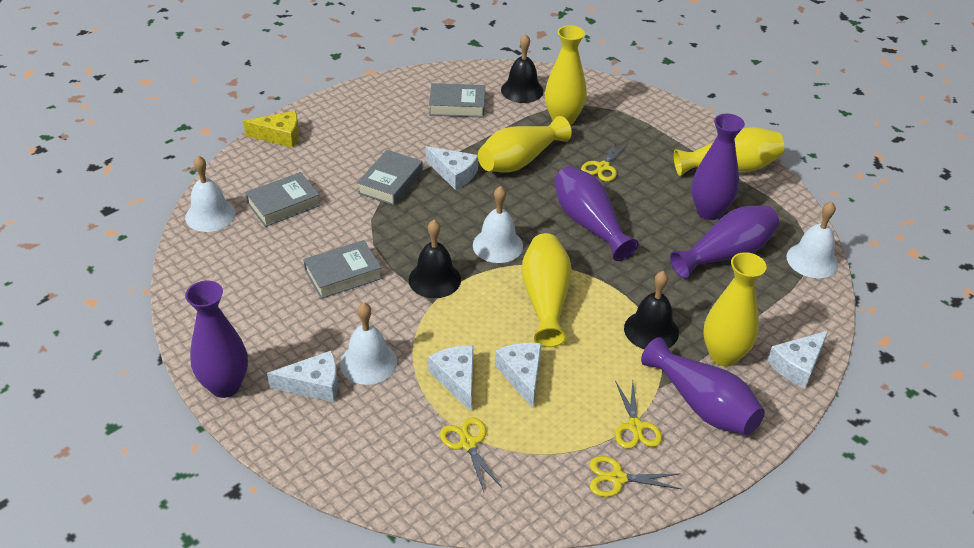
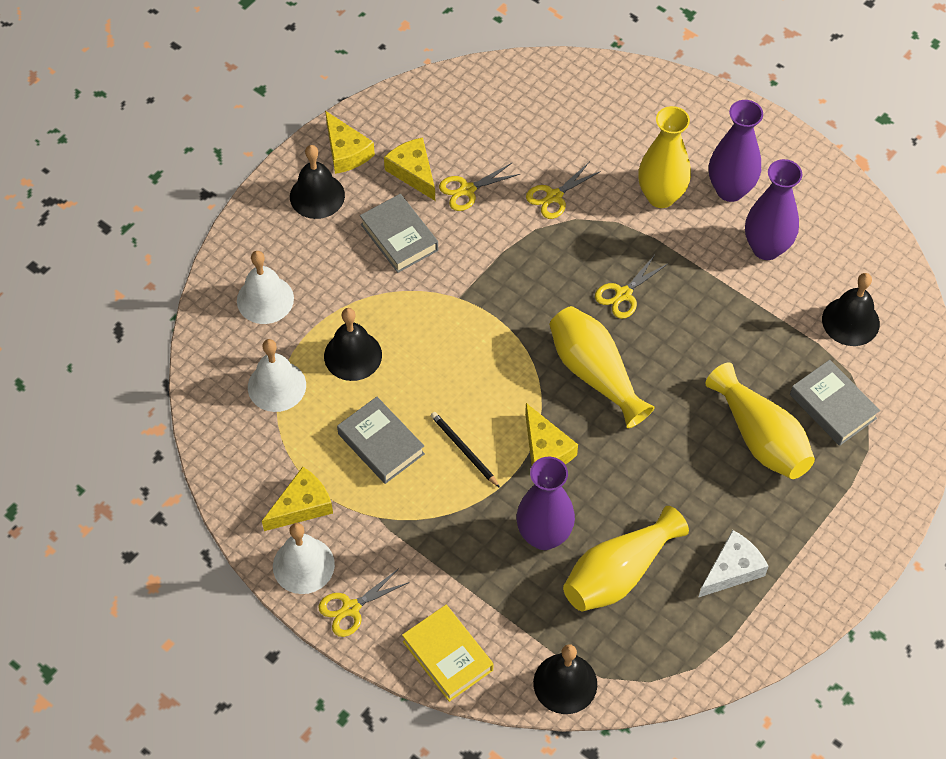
black bell: [409,220,461,298] [501,34,544,103] [624,271,679,349] = 3 -> [290,145,345,219] [324,308,382,381] [533,644,597,714] [822,273,880,346] = 4
black pencil: none = 0 -> [431,412,500,488] = 1
grey book: [245,172,321,227] [303,240,382,299] [357,150,423,206] [429,83,485,118] = 4 -> [337,397,425,484] [360,194,438,273] [790,360,880,446] = 3
purple vase: [185,281,248,398] [554,166,638,261] [641,337,765,435] [670,205,779,279] [691,114,745,220] = 5 -> [516,457,575,550] [709,100,763,202] [745,159,803,260] = 3
white bell: [185,156,236,232] [340,303,397,385] [473,186,523,263] [786,201,838,278] = 4 -> [237,251,294,324] [248,339,306,412] [273,523,335,594] = 3
white cheese: [267,350,338,402] [425,146,478,190] [428,345,474,411] [495,343,542,409] [767,331,828,388] = 5 -> [698,530,769,598] = 1
yellow book: none = 0 -> [402,605,493,702] = 1
yellow cheese: [243,111,299,148] = 1 -> [262,467,333,531] [325,111,375,174] [384,137,435,201] [525,403,578,465] = 4
yellow vase: [478,116,572,173] [522,233,572,347] [545,25,587,125] [674,127,784,176] [703,252,767,366] = 5 -> [549,306,655,428] [563,506,689,611] [638,106,691,208] [706,363,815,479] = 4

